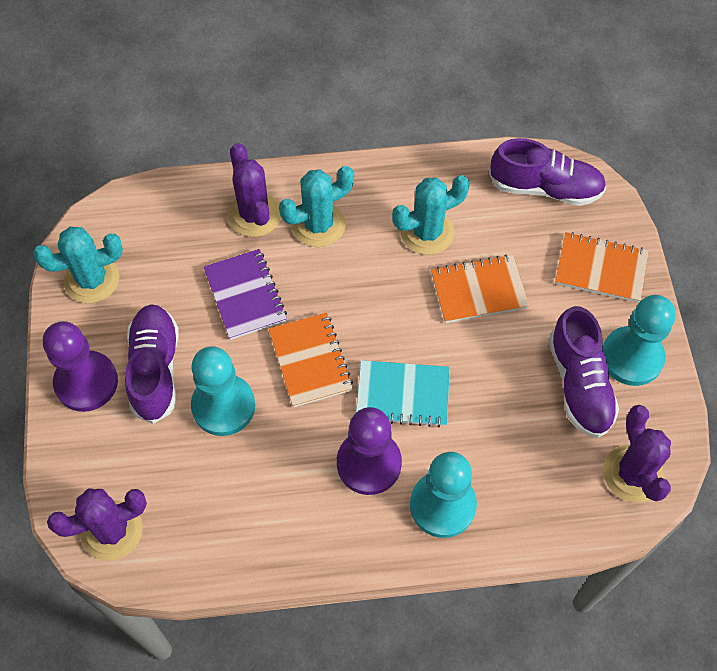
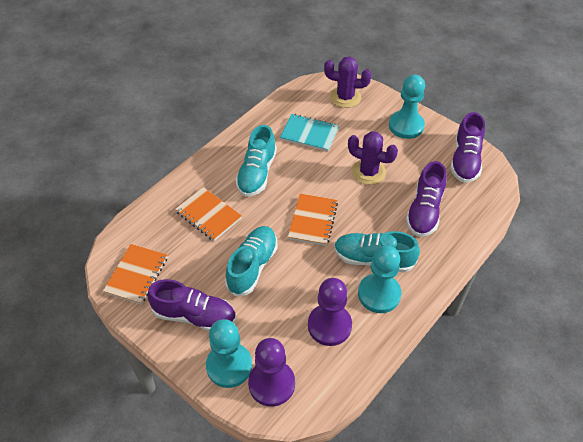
purple cactus: [47,489,147,561] [228,143,281,237] [603,405,671,503] = 3 -> [324,56,371,108] [348,131,398,185] = 2
purple notebook: [204,249,287,340] = 1 -> none = 0
turquoise cactus: [33,227,123,303] [279,166,354,247] [392,175,470,255] = 3 -> none = 0
turquoise shoe: none = 0 -> [225,226,278,296] [236,125,277,197] [334,231,420,273] = 3

